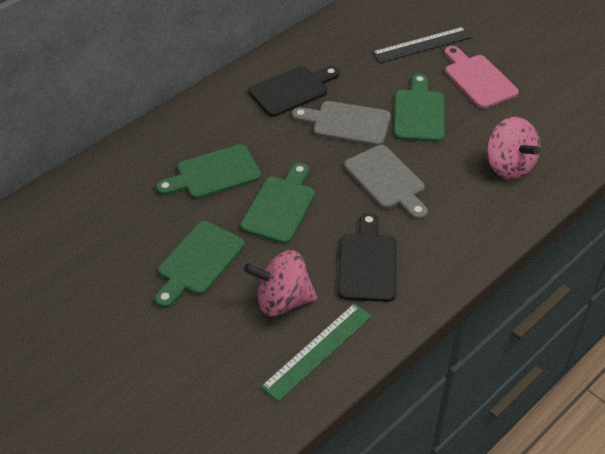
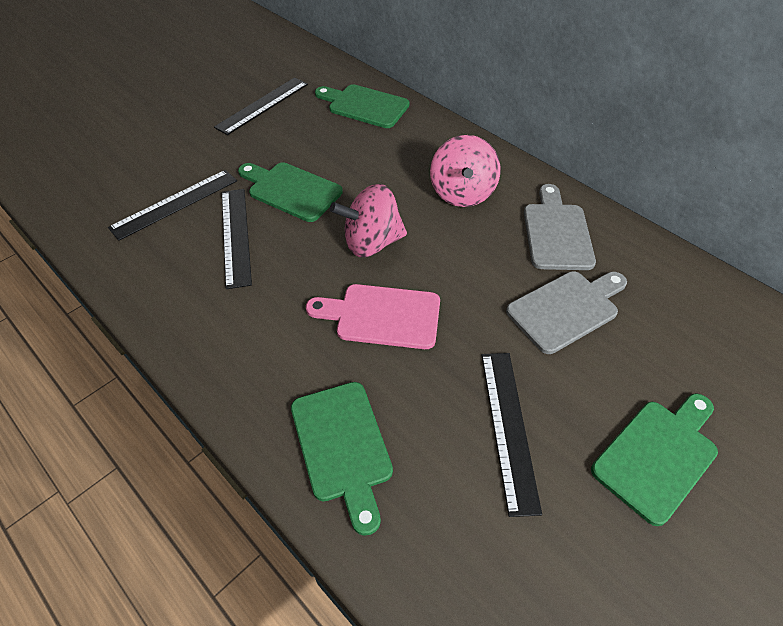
black cutting board: [248,66,339,117] [338,213,396,302] = 2 -> none = 0
black ruler: [372,27,472,63] = 1 -> [108,170,237,241] [214,77,308,135] [222,189,252,289] [481,353,542,517] = 4
green ruler: [261,303,372,402] = 1 -> none = 0

